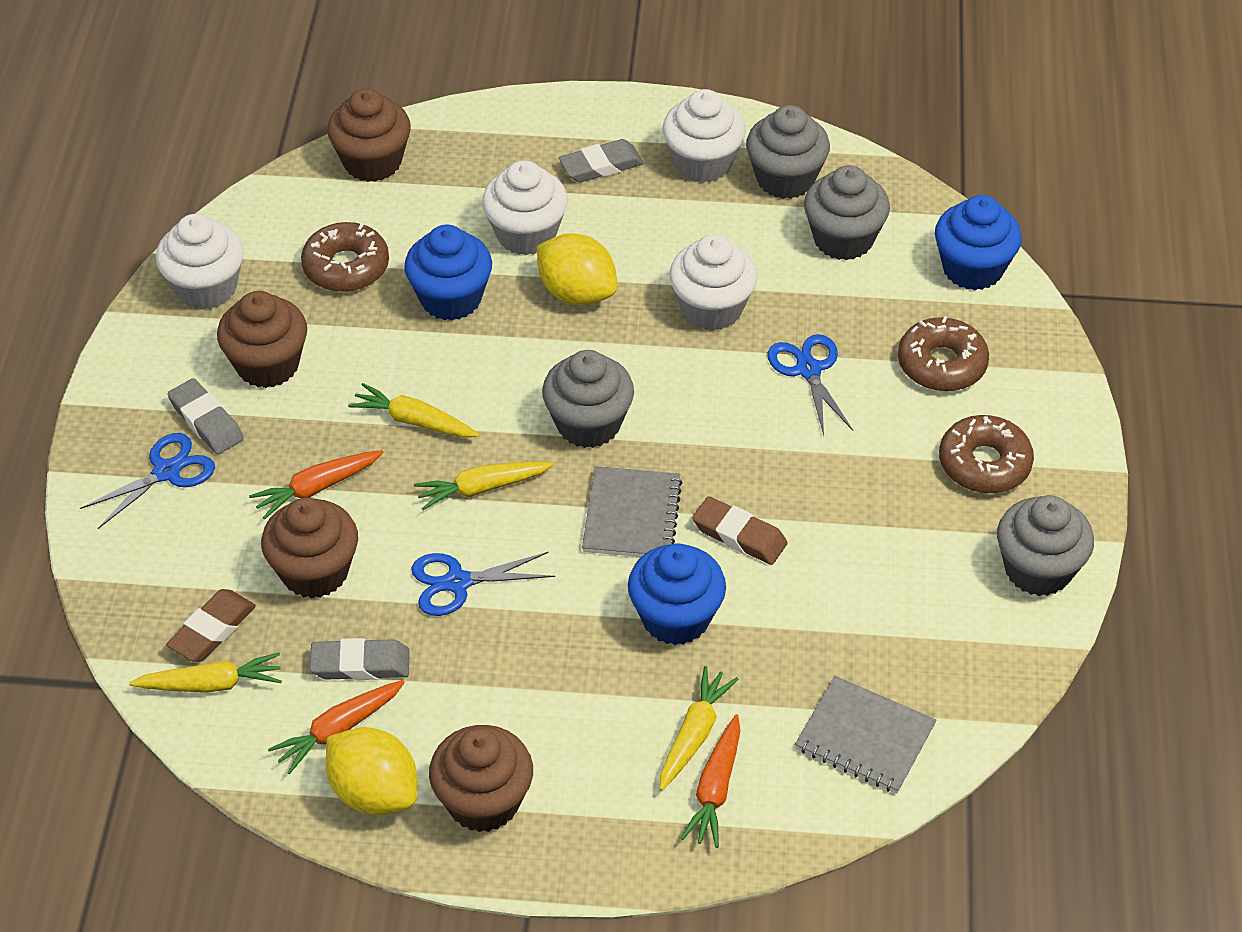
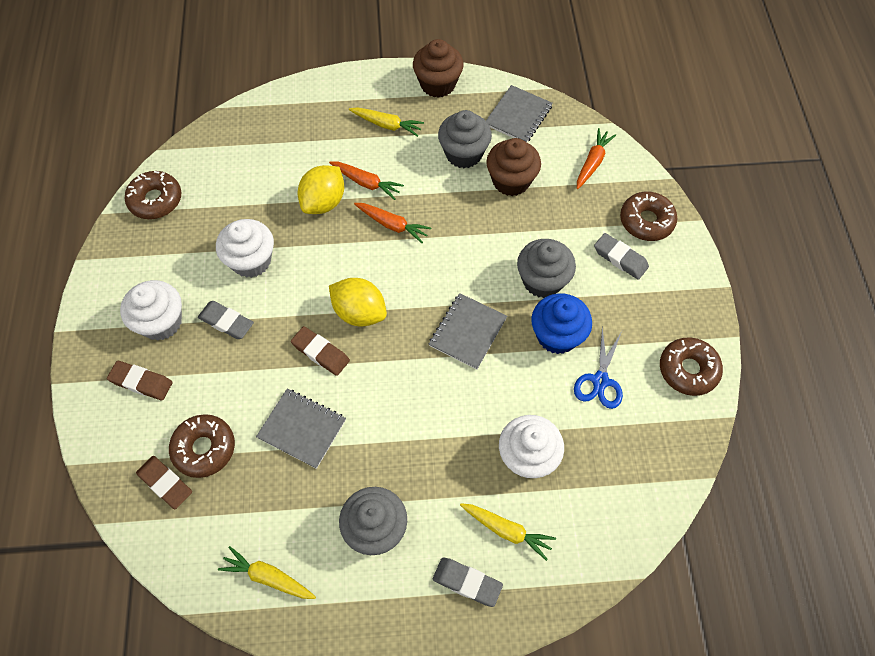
blue cupcake: [404,225,492,321] [628,543,726,645] [935,195,1022,290] = 3 -> [531,293,592,354] = 1
blue scissors: [80,433,215,529] [411,552,555,616] [768,334,853,435] = 3 -> [574,327,623,409] = 1
brown cupcake: [217,291,307,388] [261,497,358,599] [327,88,411,182] [429,725,533,832] = 4 -> [413,39,464,98] [486,138,541,196] = 2
brown donut: [301,222,389,292] [898,316,989,391] [939,415,1034,493] = 3 -> [125,171,181,219] [169,414,235,478] [620,192,677,241] [660,337,723,396] = 4
brown eraser: [166,589,256,662] [692,496,788,565] = 2 -> [107,361,173,400] [136,456,192,509] [291,326,350,376] = 3
grey cupcake: [542,350,634,448] [746,105,830,199] [804,165,890,260] [997,495,1094,596] = 4 -> [339,487,407,555] [438,110,492,168] [517,239,576,298] = 3
grey notebook: [582,466,682,557] [795,676,937,793] = 2 -> [256,389,346,469] [429,293,507,370] [486,85,553,142] = 3
white cupcake: [156,214,244,310] [482,160,568,255] [663,89,746,183] [669,234,758,331] = 4 -> [120,280,182,341] [216,219,274,278] [499,415,564,478] = 3
yellow carrot: [129,653,282,693] [348,383,480,438] [414,461,554,510] [660,666,738,791] = 4 -> [218,546,316,599] [349,107,424,137] [460,503,556,561] = 3

